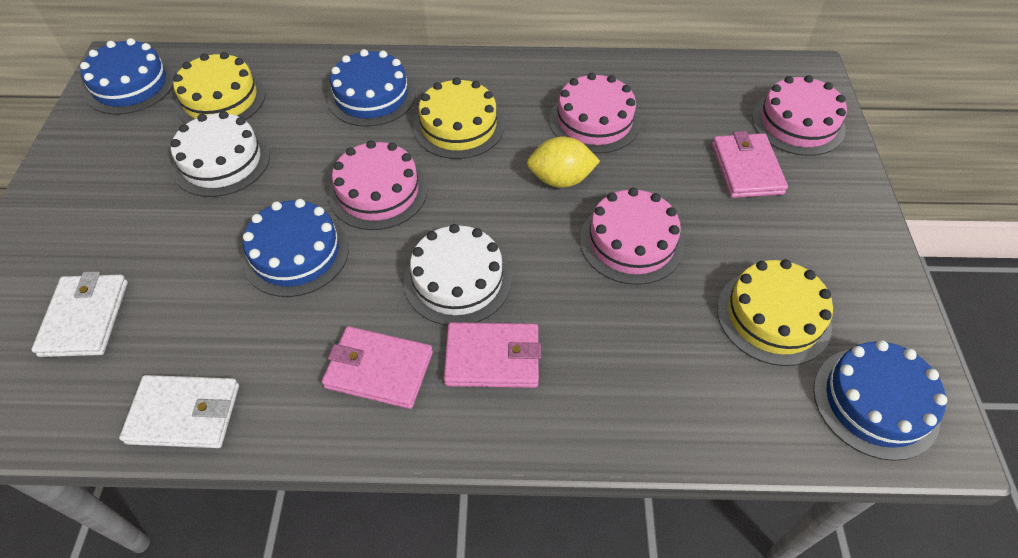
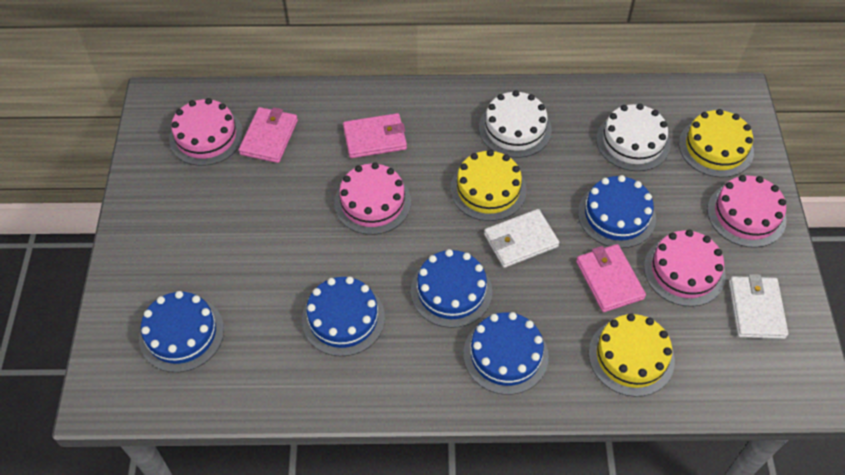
blue cake: [80,38,175,115] [242,199,349,297] [327,49,416,127] [813,340,947,461] = 4 -> [139,291,224,372] [302,277,385,356] [411,249,492,328] [463,312,549,395] [578,175,656,248] = 5
yellow lemon: [527,136,600,188] = 1 -> none = 0

